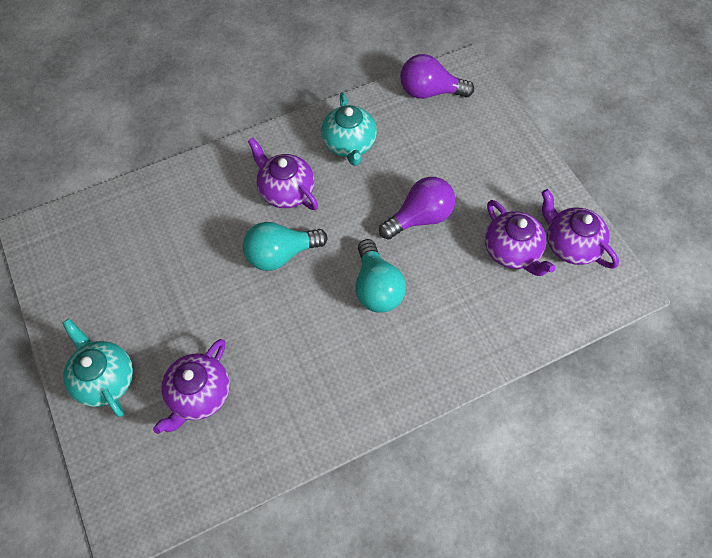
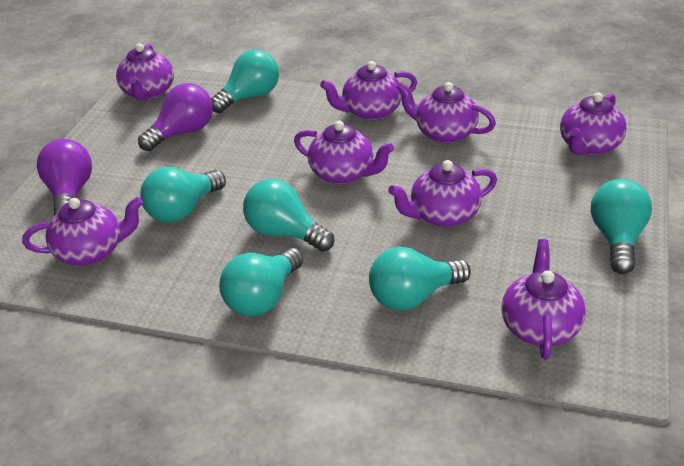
purple teapot: [153,339,230,434] [248,137,318,210] [485,200,556,276] [541,189,619,269] = 4 -> [22,197,143,266] [116,43,174,100] [294,121,394,185] [320,61,417,121] [388,160,497,227] [397,82,496,144] [501,239,586,360] [560,92,627,156] = 8
turquoise light bulb: [243,222,327,271] [355,239,406,313] = 2 -> [140,167,226,223] [211,50,279,113] [219,248,303,316] [243,179,334,252] [369,247,471,311] [591,179,652,274] = 6
turquoise teapot: [62,319,133,417] [321,92,377,166] = 2 -> none = 0

